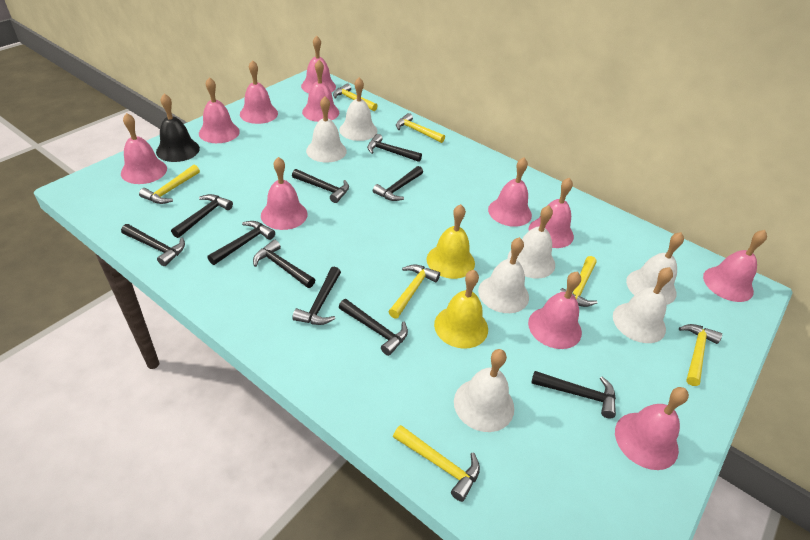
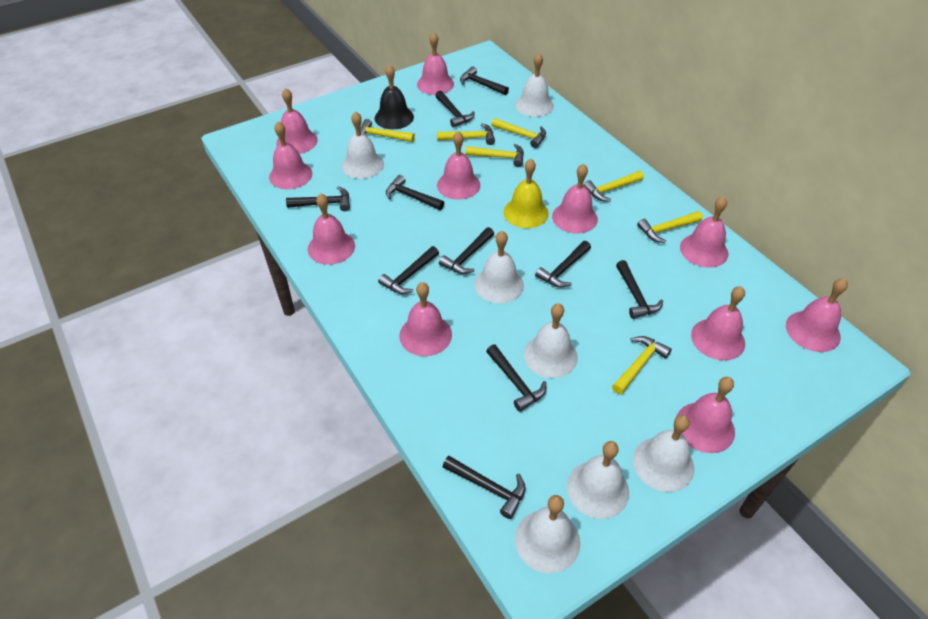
yellow bell: [427,204,475,279] [434,270,488,349] = 2 -> [504,159,549,228] = 1

